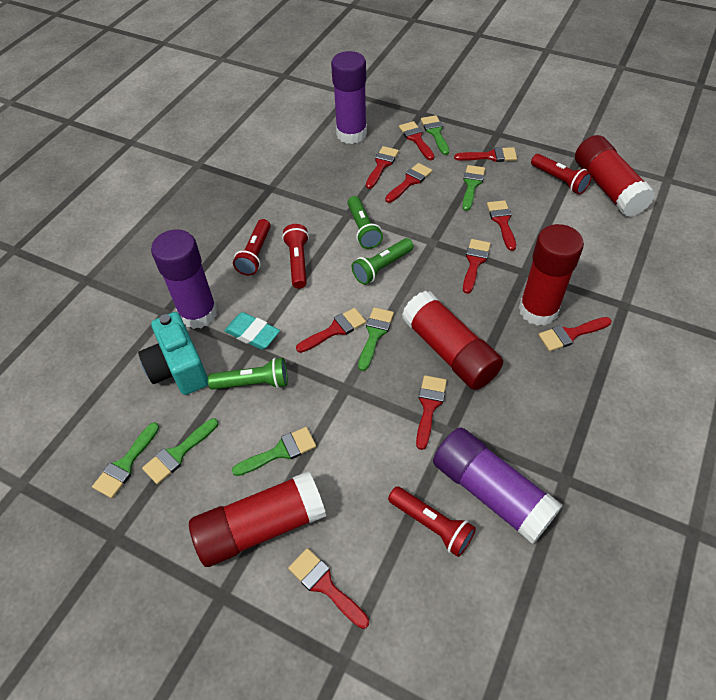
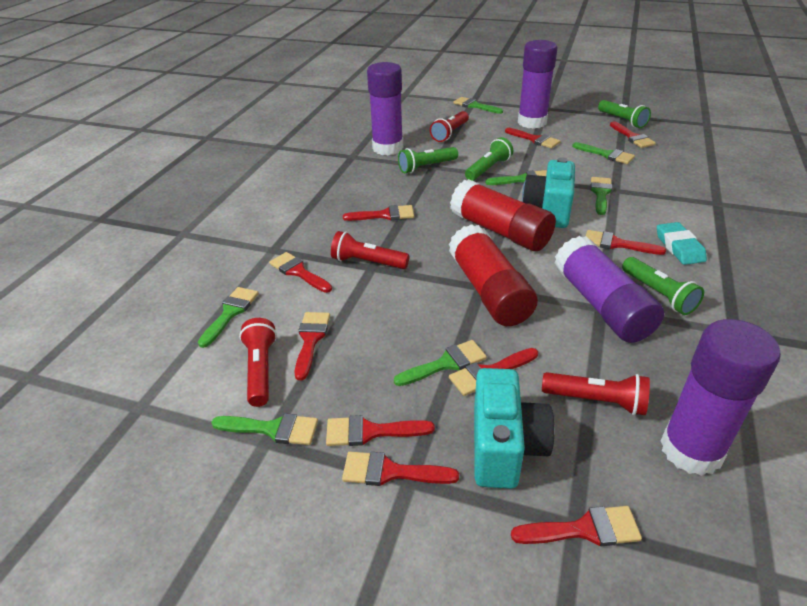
green brush: [92,422,159,498] [142,418,218,484] [232,427,316,476] [358,307,394,371] [421,115,449,155] [462,165,485,211] = 6 -> [198,287,259,348] [211,413,318,445] [394,340,487,386] [453,97,503,114] [485,170,547,185] [572,142,635,164] [590,177,612,215] = 7
green flashlight: [208,358,288,390] [347,196,383,249] [352,238,414,285] = 3 -> [398,147,458,173] [465,137,513,181] [598,100,651,128] [622,257,704,315] = 4
purple glue stick: [151,229,218,329] [331,51,367,144] [433,427,562,545] = 3 -> [367,62,403,155] [518,40,557,129] [554,236,664,343] [660,319,781,476] = 4
red glue stick: [189,471,326,567] [402,291,503,390] [519,224,584,326] [575,135,656,217] = 4 -> [449,224,538,326] [450,179,556,251] = 2
turquoise camera: [138,312,208,395] = 1 -> [474,368,555,489] [522,157,575,228] = 2

